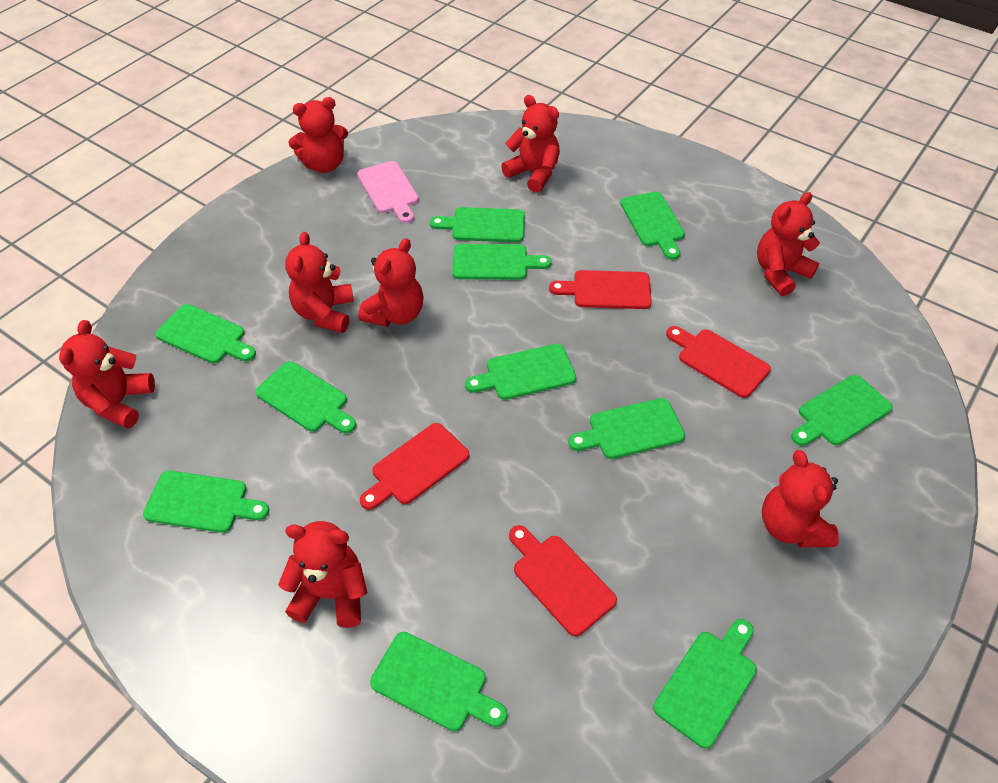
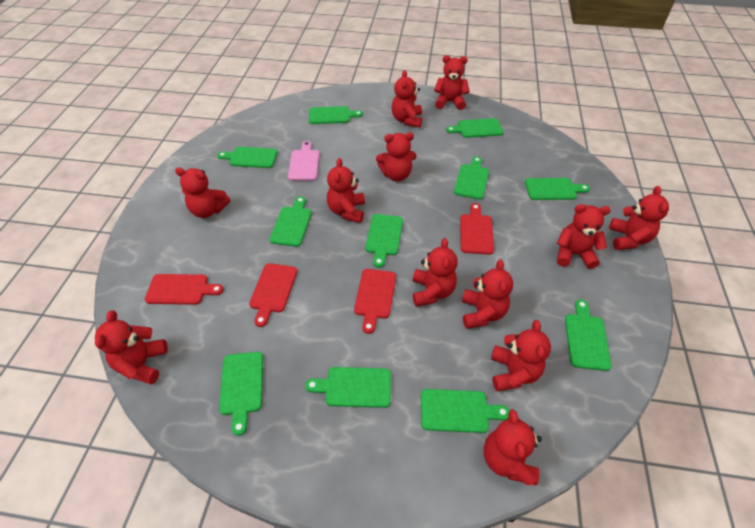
red teddy bear: [59,320,155,429] [278,521,367,628] [285,232,354,333] [289,97,348,173] [358,238,423,327] [501,95,560,193] [757,192,820,296] [762,450,839,548] = 8 -> [95,310,168,384] [175,167,231,218] [327,158,365,223] [376,132,417,181] [391,70,422,128] [413,238,458,307] [434,55,470,110] [462,260,513,329] [484,409,542,486] [491,320,551,391] [557,204,611,269] [609,186,669,250] = 12

